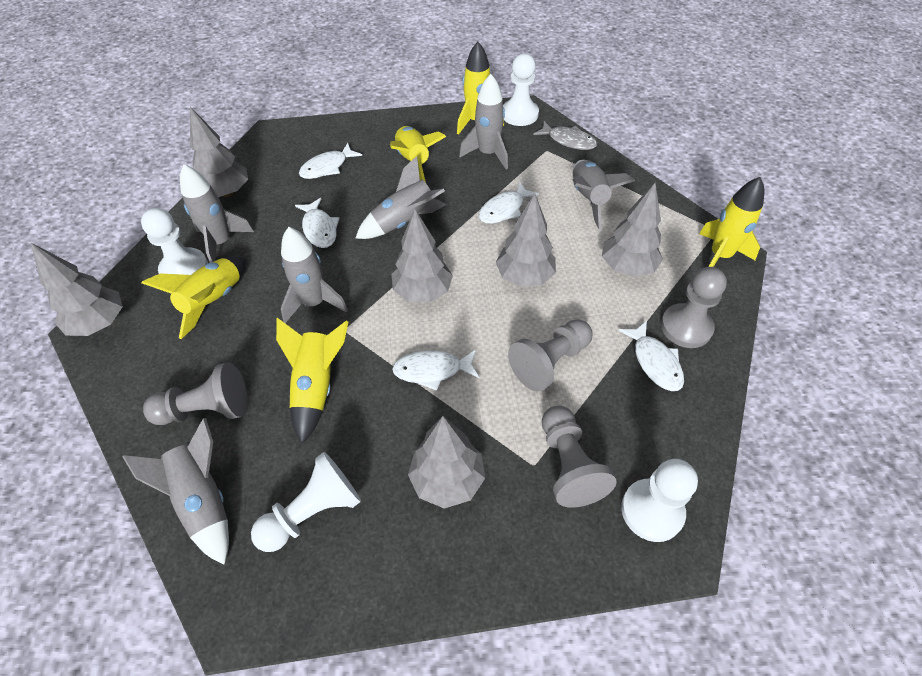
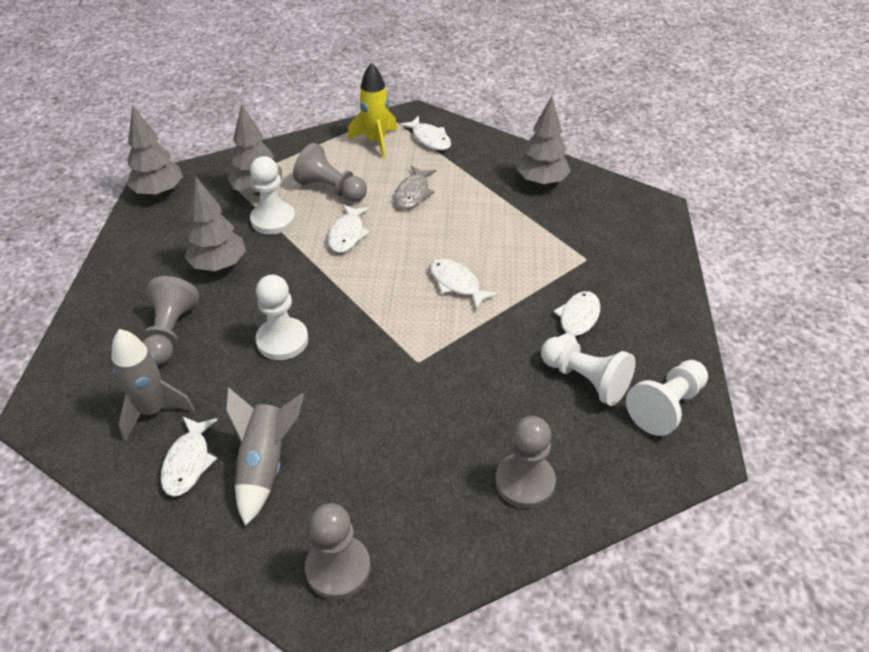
grey rocket: [122,418,229,564] [180,164,254,263] [281,227,348,323] [355,156,446,239] [459,74,508,169] [573,160,635,229] = 6 -> [112,329,195,441] [226,387,304,526] = 2
grey tree: [31,243,123,336] [190,107,248,197] [391,209,453,302] [408,416,485,509] [496,193,556,287] [602,183,663,277] = 6 -> [127,105,183,197] [184,177,246,271] [228,104,282,195] [516,96,571,186] = 4
yellow rocket: [142,256,246,339] [276,318,348,444] [390,126,446,183] [457,42,504,135] [699,177,764,267] = 5 -> [348,63,397,159] = 1

